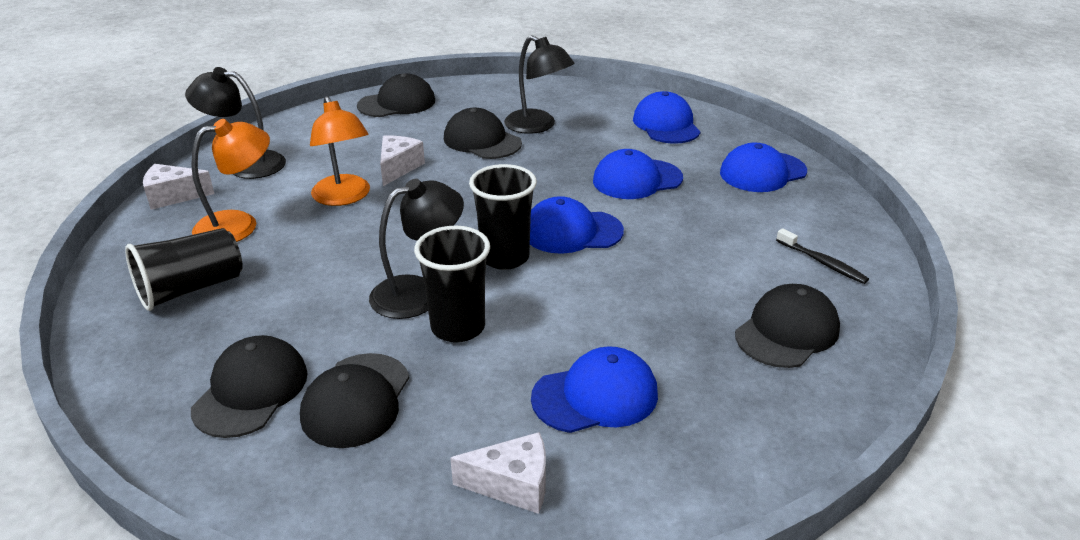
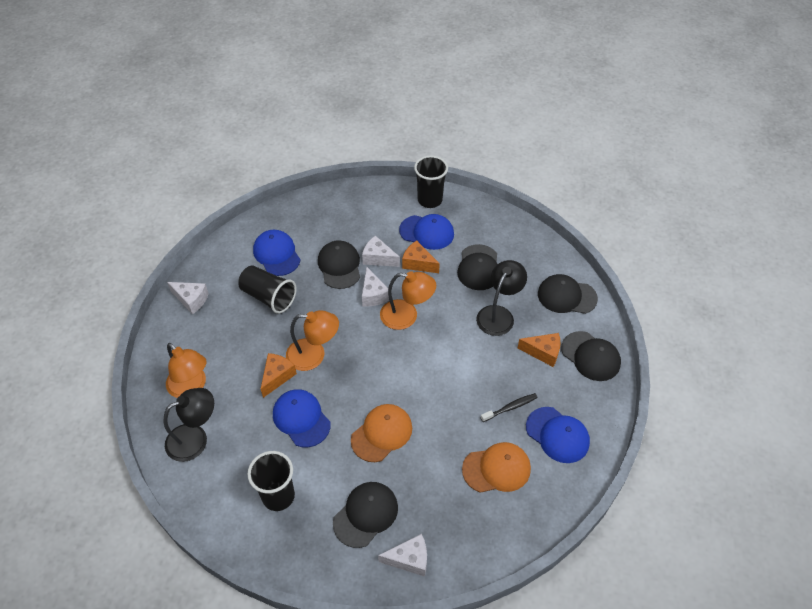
black lamp: [185,67,286,179] [369,179,464,319] [504,35,574,134] = 3 -> [164,388,214,462] [476,260,527,336] = 2
blue cap: [530,196,624,254] [531,346,658,433] [593,149,683,199] [633,91,701,144] [720,143,807,192] = 5 -> [253,230,300,276] [273,389,331,447] [399,214,454,250] [526,407,590,463] = 4
orange cap: none = 0 -> [351,404,412,462] [462,442,531,493] = 2
orange cheese: none = 0 -> [261,353,297,398] [402,241,440,273] [518,333,560,367] = 3
orange lamp: [191,119,270,242] [310,96,370,206] = 2 -> [166,343,207,398] [286,310,339,371] [380,271,436,330] = 3
white cheese: [143,164,214,210] [380,136,425,186] [450,432,546,514] = 3 -> [167,282,209,314] [362,235,400,267] [362,267,389,307] [378,534,427,577] = 4

